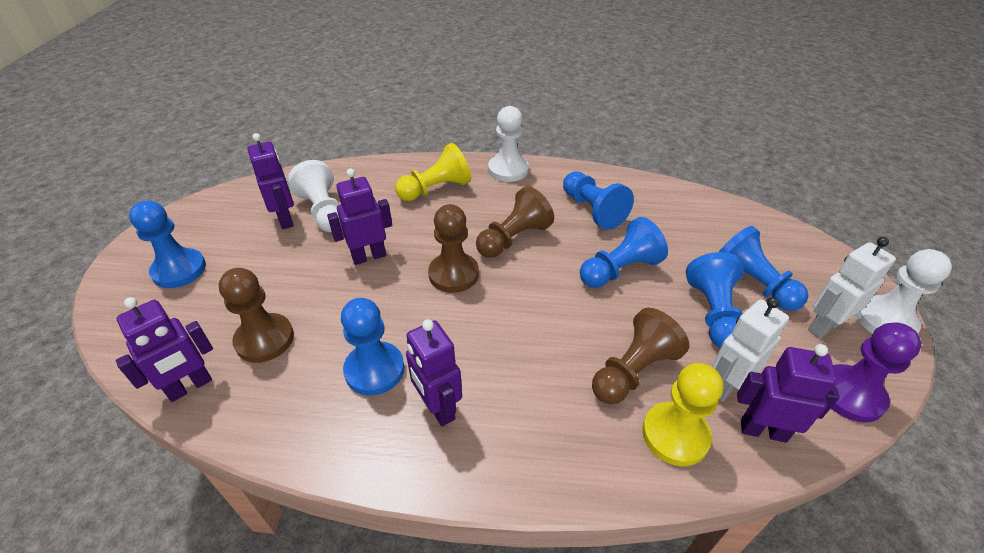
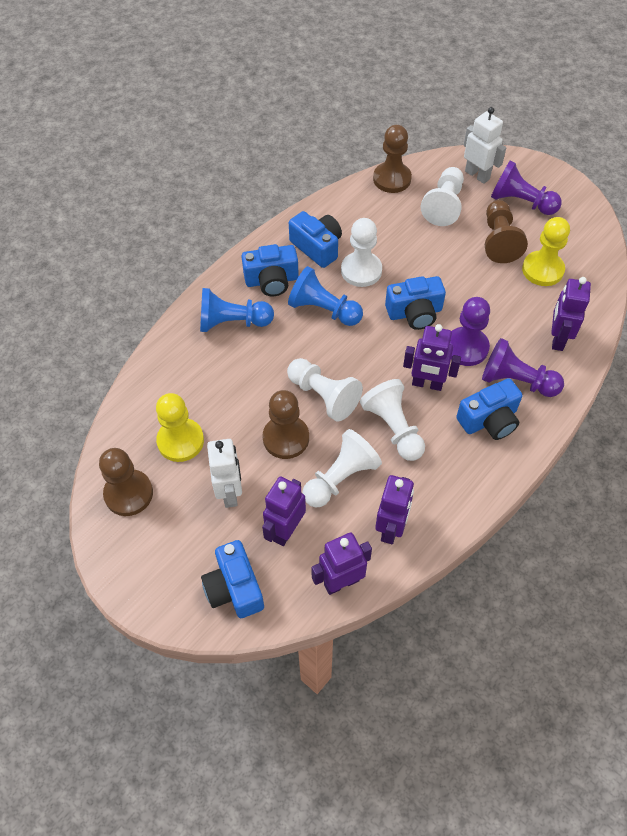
blue camera: none = 0 -> [201,540,264,618] [241,244,299,297] [289,211,342,268] [385,276,446,330] [456,378,523,440] = 5
blue pawn: [129,200,206,288] [341,298,404,396] [563,171,634,230] [580,217,668,288] [686,252,744,348] [719,226,808,311] = 6 -> [200,288,274,332] [288,266,363,326] = 2
purple pawn: [831,322,921,423] = 1 -> [450,297,490,366] [482,338,564,397] [491,160,562,215] = 3
white pawn: [287,160,341,232] [488,106,529,182] [856,249,952,334] = 3 -> [287,358,363,422] [302,429,382,508] [341,218,382,287] [360,379,425,461] [421,167,464,226] = 5

